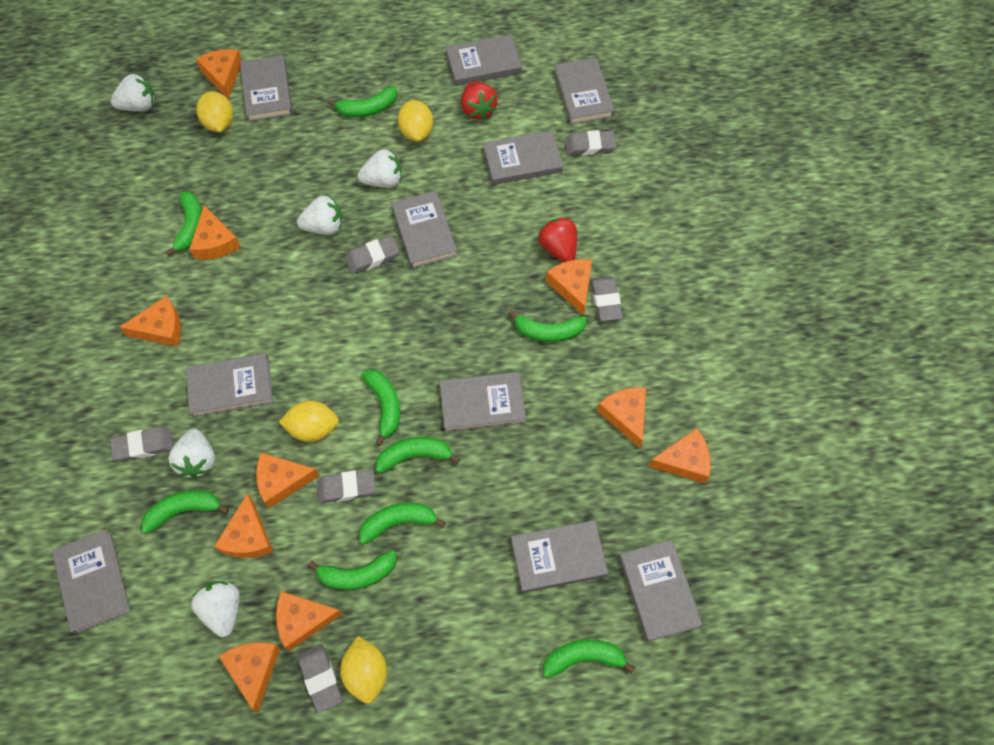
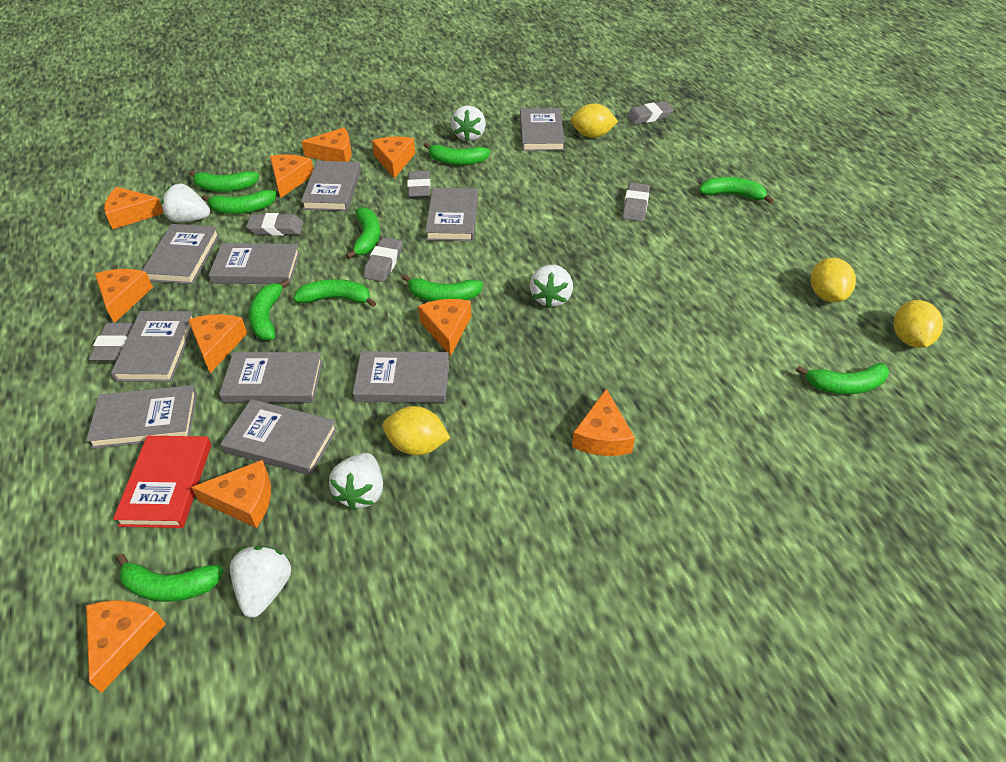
green banana: [141,490,229,534] [166,191,202,256] [308,550,396,590] [328,86,398,117] [359,502,446,544] [362,369,400,446] [376,437,460,473] [508,310,587,342] [543,639,635,678] = 9 -> [116,554,224,602] [189,171,259,192] [202,190,276,214] [249,279,290,340] [293,279,376,307] [346,207,380,259] [402,274,483,301] [424,142,490,165] [699,177,774,204] [796,363,889,394] = 10
red book: none = 0 -> [113,436,211,528] = 1
red strawberry: [461,81,498,120] [538,217,577,262] = 2 -> none = 0

